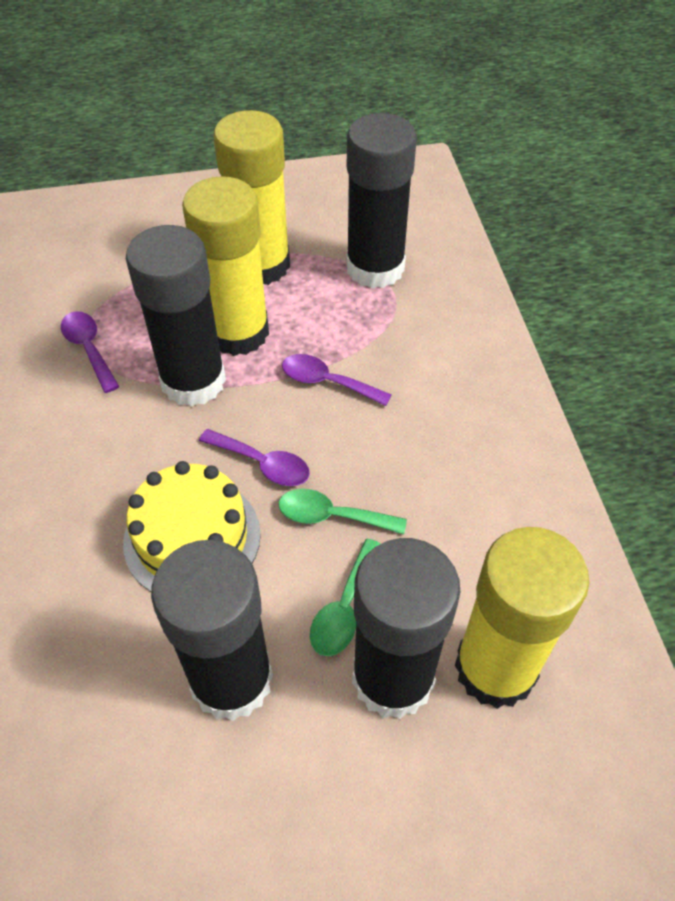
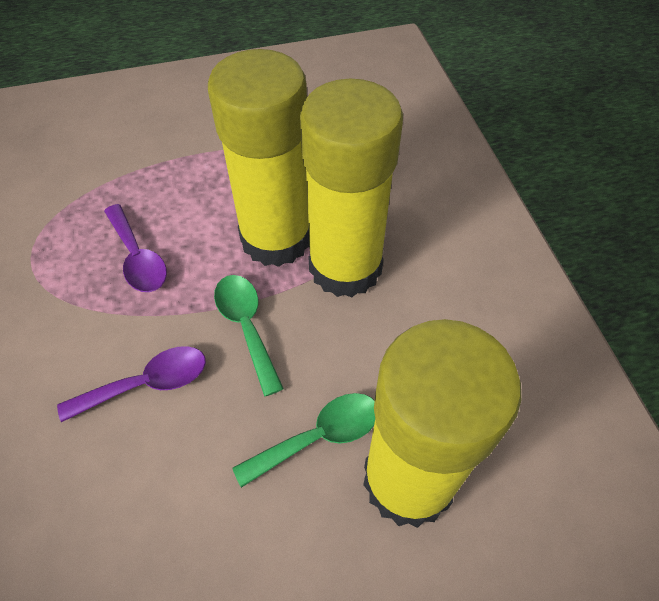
black glue stick: [126,225,226,407] [151,540,273,721] [346,113,417,288] [352,538,460,719] = 4 -> none = 0
purple spoon: [61,311,120,393] [199,429,310,486] [282,354,392,406] = 3 -> [57,346,206,422] [104,204,167,292] = 2
yellow cake: [123,461,261,592] = 1 -> none = 0

